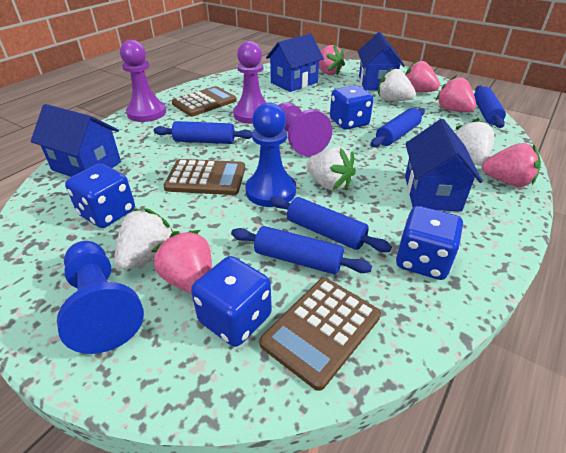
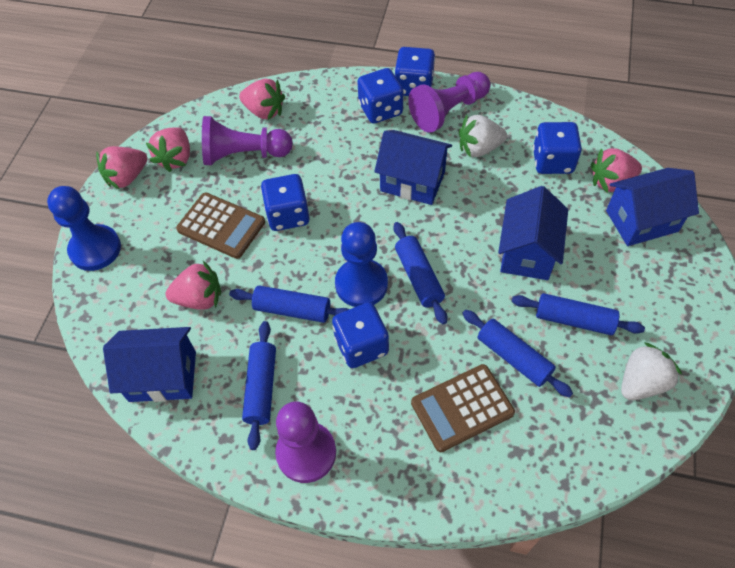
blue dice: [65,164,135,228] [191,256,272,347] [330,85,374,130] [396,206,463,280] = 4 -> [261,174,309,231] [332,302,389,368] [357,68,403,124] [395,47,435,96] [533,122,582,174] = 5
brown calculator: [163,159,245,195] [172,86,237,116] [259,278,381,391] = 3 -> [176,193,265,259] [411,364,515,452] = 2
white strawberry: [114,208,173,270] [306,146,356,191] [378,67,416,101] [455,118,494,166] = 4 -> [459,115,507,158] [621,342,682,400] = 2

